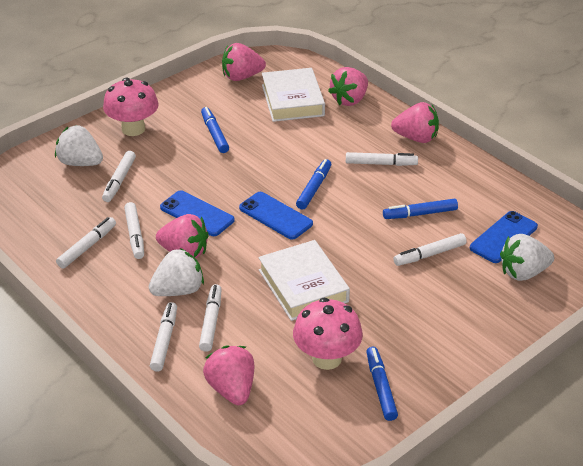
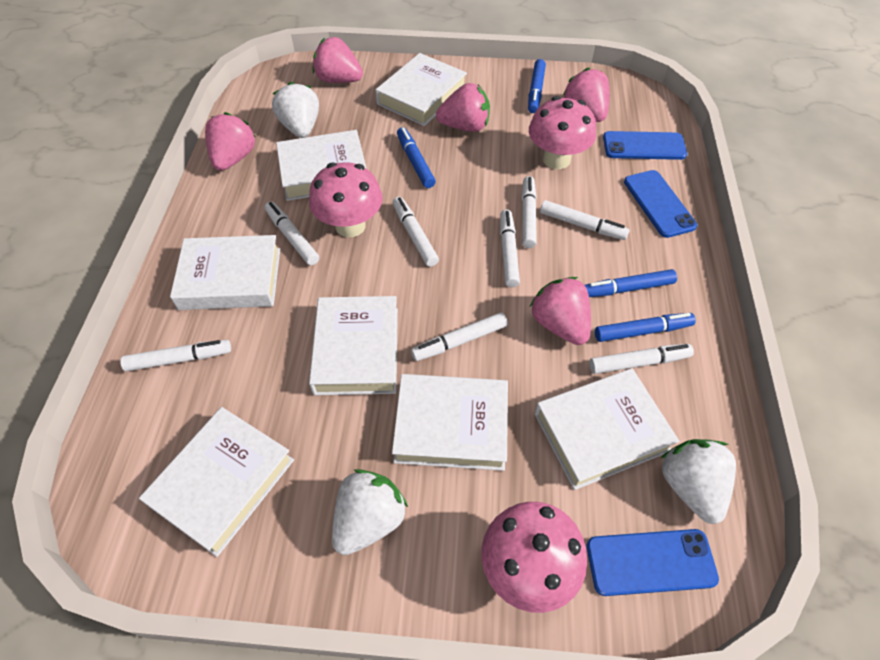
pink mushroom: [103,78,159,136] [293,298,363,370] = 2 -> [309,162,383,237] [482,502,587,613] [529,96,596,169] = 3
white book: [258,240,350,321] [262,68,325,122] = 2 -> [139,407,294,557] [170,235,280,310] [276,130,367,201] [309,296,398,395] [375,53,467,126] [392,374,508,471] [535,368,679,490] = 7
white marker: [56,217,116,269] [102,151,136,202] [124,202,144,259] [150,302,177,372] [199,284,222,352] [346,152,418,166] [393,233,467,266] = 7 -> [120,340,231,372] [265,201,319,265] [393,197,439,267] [411,312,508,361] [500,210,520,287] [521,176,537,248] [540,200,630,240] [589,344,694,374] = 8

